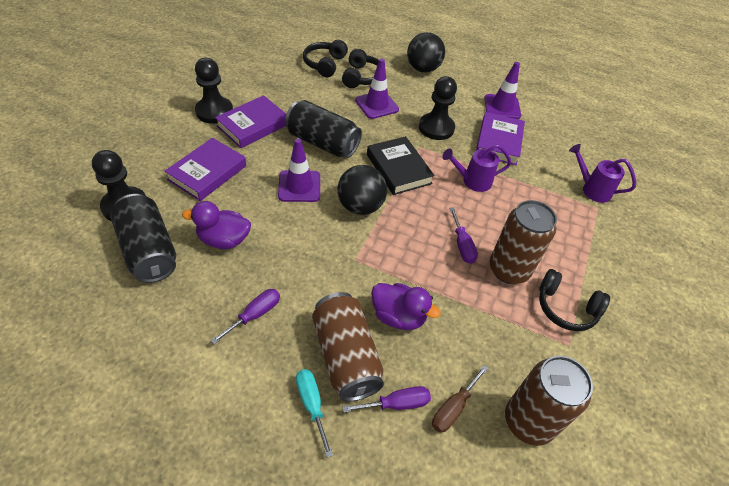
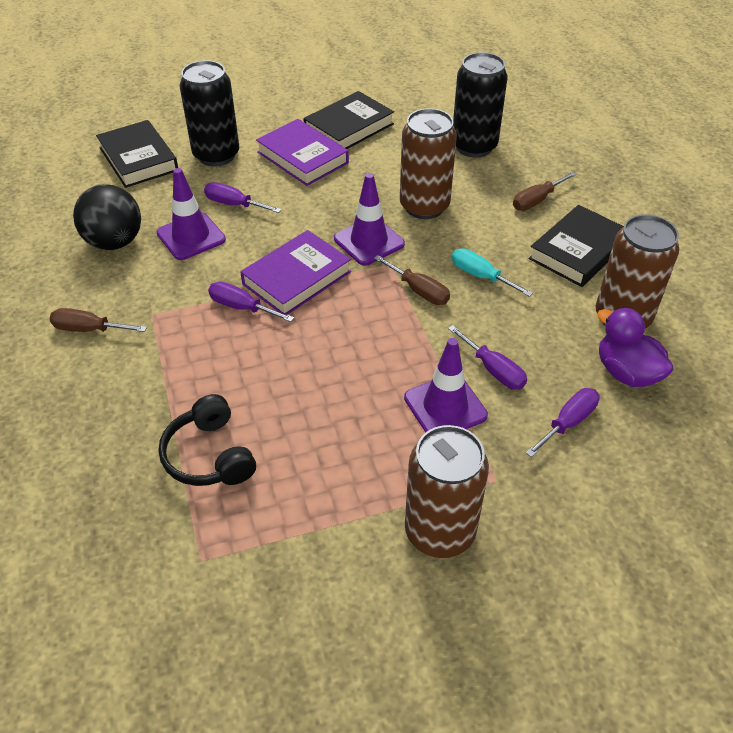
black ball: [338,165,387,215] [407,32,445,73] = 2 -> [73,184,141,250] = 1
black book: [367,136,435,195] = 1 -> [96,120,178,188] [303,91,394,149] [528,205,624,287] = 3
black headphones: [303,40,348,77] [342,49,379,88] [539,269,610,331] = 3 -> [159,394,256,486] = 1
black pawn: [92,150,146,221] [195,58,233,124] [419,76,457,140] = 3 -> none = 0
brown screwdriver: [432,365,489,433] = 1 -> [50,308,147,332] [374,255,450,305] [513,172,576,211] = 3
purple book: [165,138,246,201] [215,95,286,148] [476,112,525,165] = 3 -> [240,230,351,315] [256,119,349,186] = 2
purple duck: [182,201,251,249] [371,283,441,330] = 2 -> [597,308,674,387] = 1
purple screwdriver: [211,289,280,344] [342,386,431,413] [449,207,478,264] = 3 -> [204,182,282,213] [208,282,294,322] [448,325,527,390] [526,388,600,457] = 4
purple watering can: [442,144,511,192] [569,144,636,203] = 2 -> none = 0

